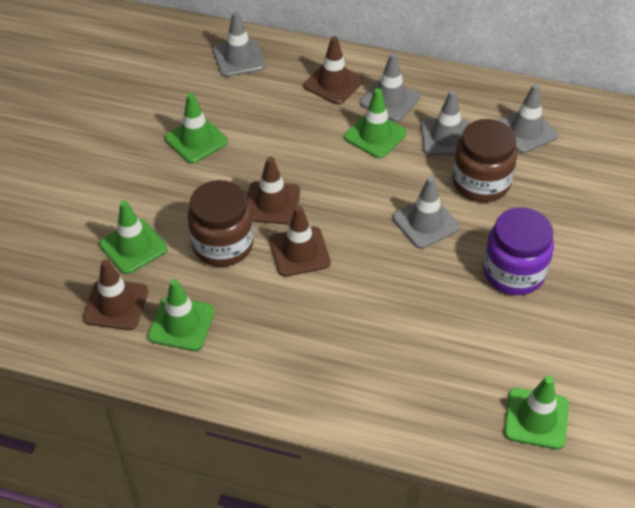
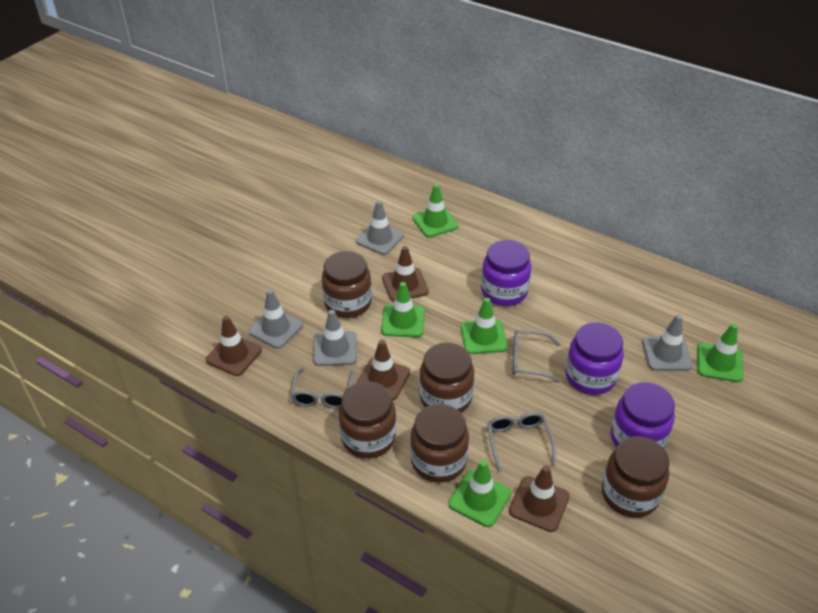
brown jar: [188,180,253,267] [452,119,517,202] = 2 -> [322,251,372,318] [339,381,396,458] [410,404,469,483] [419,343,474,413] [602,436,669,518] = 5
grey glasses: none = 0 -> [291,367,354,409] [487,412,556,472] [512,330,561,383] = 3
grey traffic cone: [213,11,265,77] [360,53,420,122] [392,176,459,249] [421,90,470,155] [498,84,558,153] = 5 -> [248,289,303,349] [313,310,357,366] [356,200,404,255] [642,315,693,371] = 4
purple jar: [483,207,554,295] = 1 -> [481,240,531,306] [565,322,624,395] [611,382,675,449] = 3

